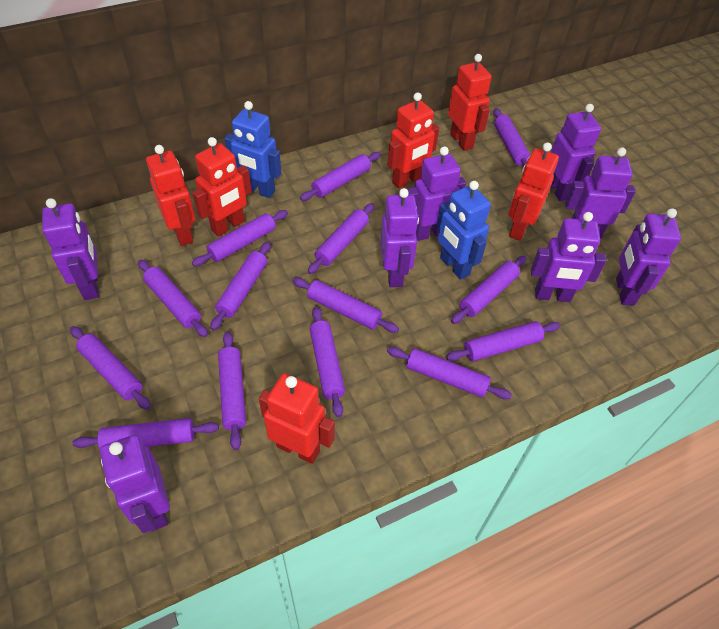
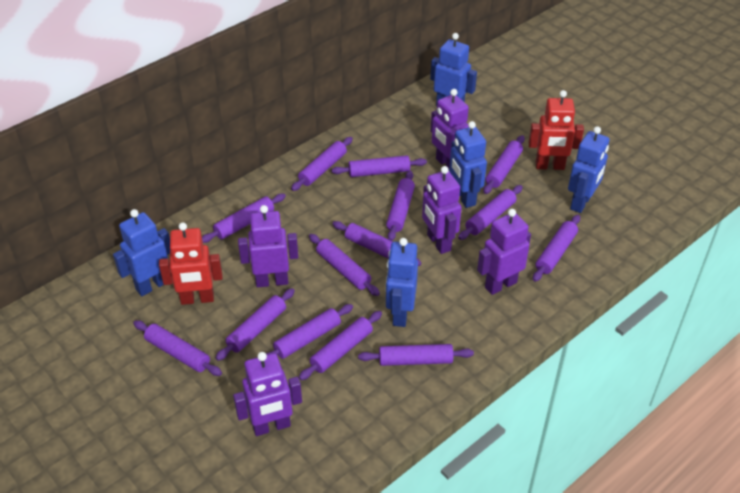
blue robot: [225,101,281,198] [436,181,491,280] = 2 -> [113,209,170,296] [386,238,418,327] [430,33,477,106] [449,121,487,208] [568,126,610,213] = 5
purple robot: [42,198,99,300] [100,435,170,533] [380,188,419,287] [407,146,466,241] [531,212,606,302] [551,104,601,201] [565,147,636,239] [616,208,681,306] = 8 -> [233,352,302,436] [238,205,298,287] [422,166,462,254] [431,89,469,169] [477,209,531,295] = 5
red robot: [146,145,196,246] [192,137,252,236] [259,373,335,464] [387,92,439,189] [448,54,491,151] [508,142,559,241] = 6 -> [159,222,223,305] [528,90,584,170] = 2

